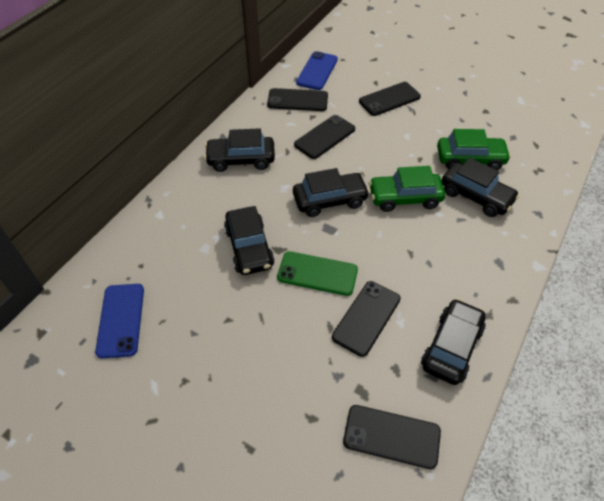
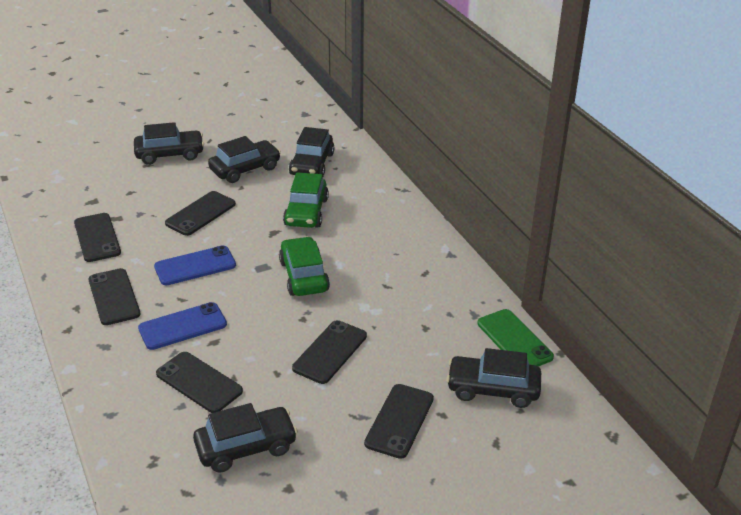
black phone: [267,88,328,111] [294,115,355,159] [332,281,401,357] [343,405,441,469] [359,82,421,116] = 5 -> [74,213,121,262] [88,268,140,325] [156,352,243,413] [165,191,236,236] [292,320,367,384] [364,384,434,459] = 6

